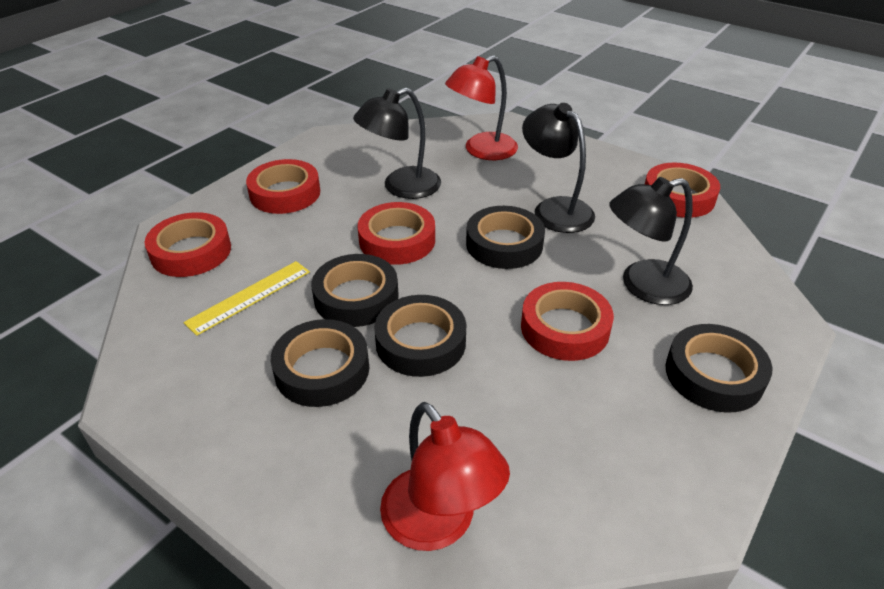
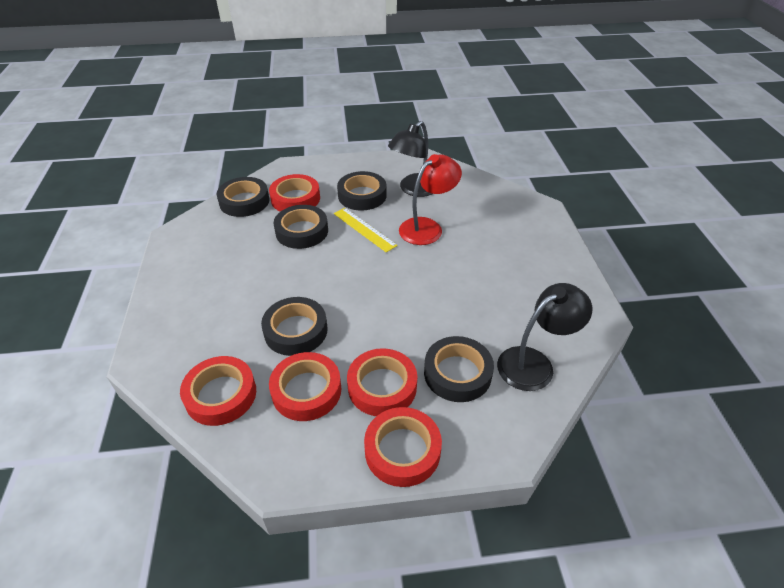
black lamp: [353,88,441,199] [522,103,595,233] [609,177,693,305] = 3 -> [388,121,432,197] [497,283,592,391] = 2
red lamp: [380,402,510,551] [445,55,518,160] = 2 -> [399,154,462,245] = 1

